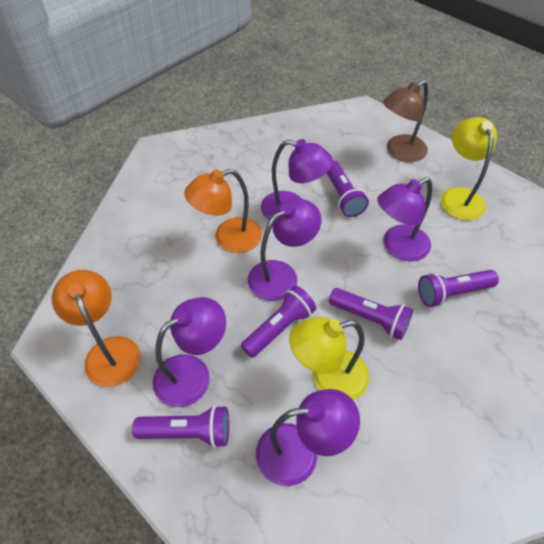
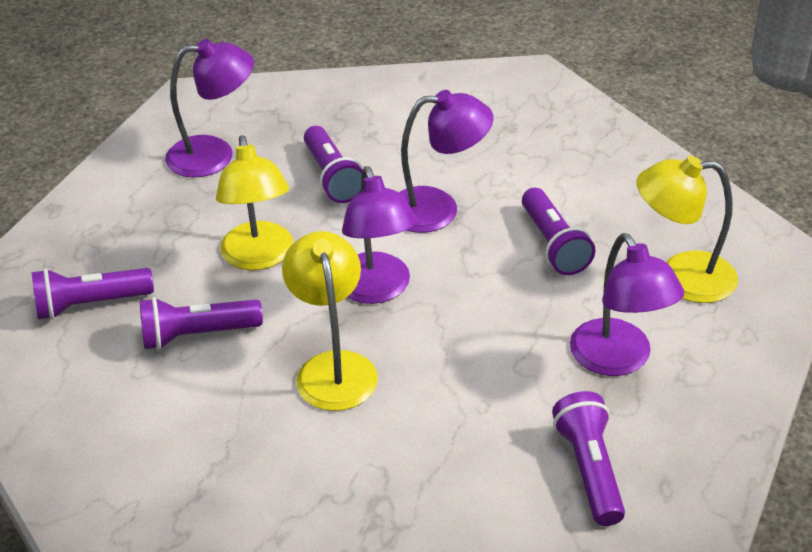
brown lamp: [383,80,428,162] = 1 -> none = 0
orange lamp: [52,270,141,387] [184,169,262,253] = 2 -> none = 0
purple lamp: [153,297,226,407] [248,198,321,301] [256,389,360,486] [261,139,333,220] [377,177,432,262] = 5 -> [165,39,254,178] [342,166,417,304] [399,90,494,233] [570,233,684,376] = 4
yellow lamp: [289,317,369,400] [441,117,497,220] = 2 -> [216,135,293,270] [282,231,378,411] [636,156,738,303] = 3

